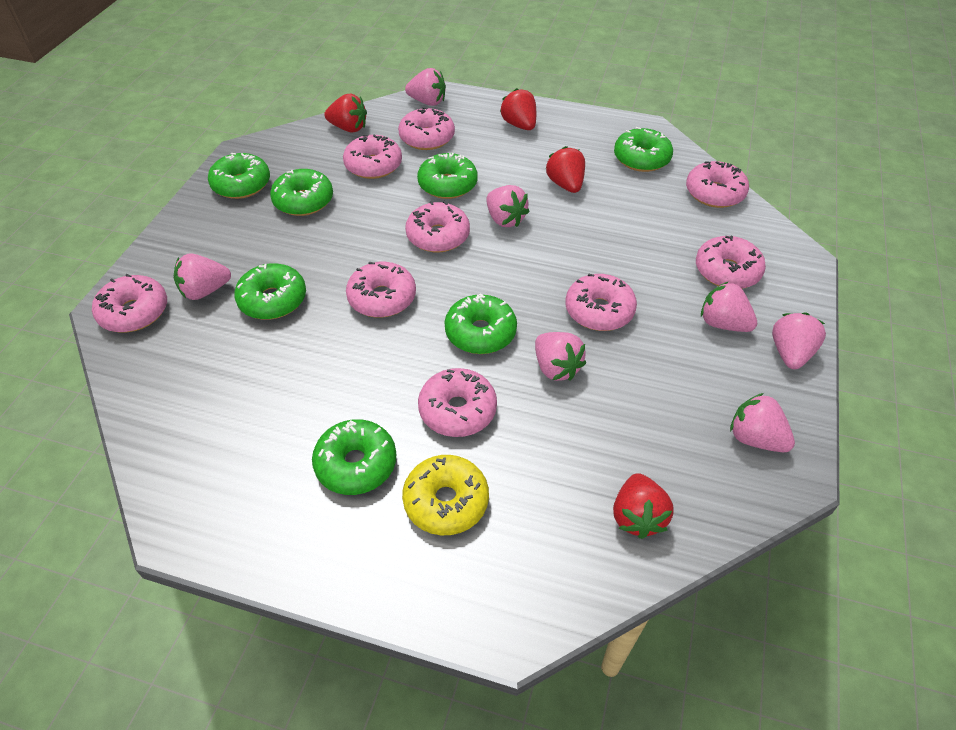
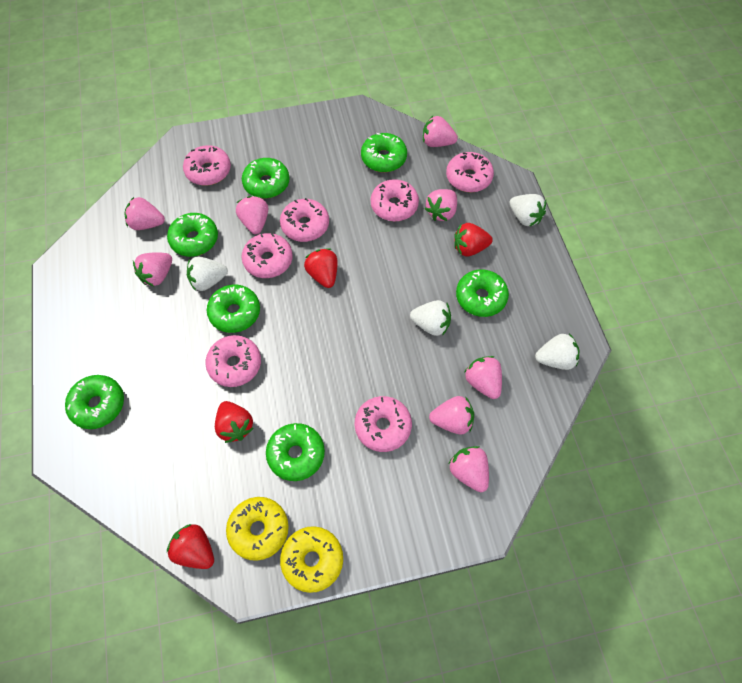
pink donut: [92,274,167,333] [343,134,402,179] [346,262,416,318] [398,107,455,150] [405,201,470,252] [418,368,497,437] [565,273,637,331] [686,161,749,208] [696,236,766,289] = 9 -> [183,145,231,186] [205,335,261,387] [242,233,293,278] [280,198,329,242] [355,396,412,452] [371,179,419,221] [446,152,494,192] = 7
pink strawberry: [174,253,231,300] [405,68,446,106] [487,185,530,227] [535,332,586,381] [701,281,757,332] [730,393,795,452] [772,313,826,369] = 7 -> [125,197,165,230] [133,252,172,286] [236,196,268,234] [423,116,458,147] [425,189,457,221] [429,396,474,434] [448,446,489,492] [464,356,502,399] = 8
white strawberry: none = 0 -> [187,256,228,291] [410,300,451,336] [510,194,546,226] [535,333,579,370] = 4
yellow donut: [402,455,489,535] = 1 -> [226,497,289,561] [280,526,343,593] = 2

